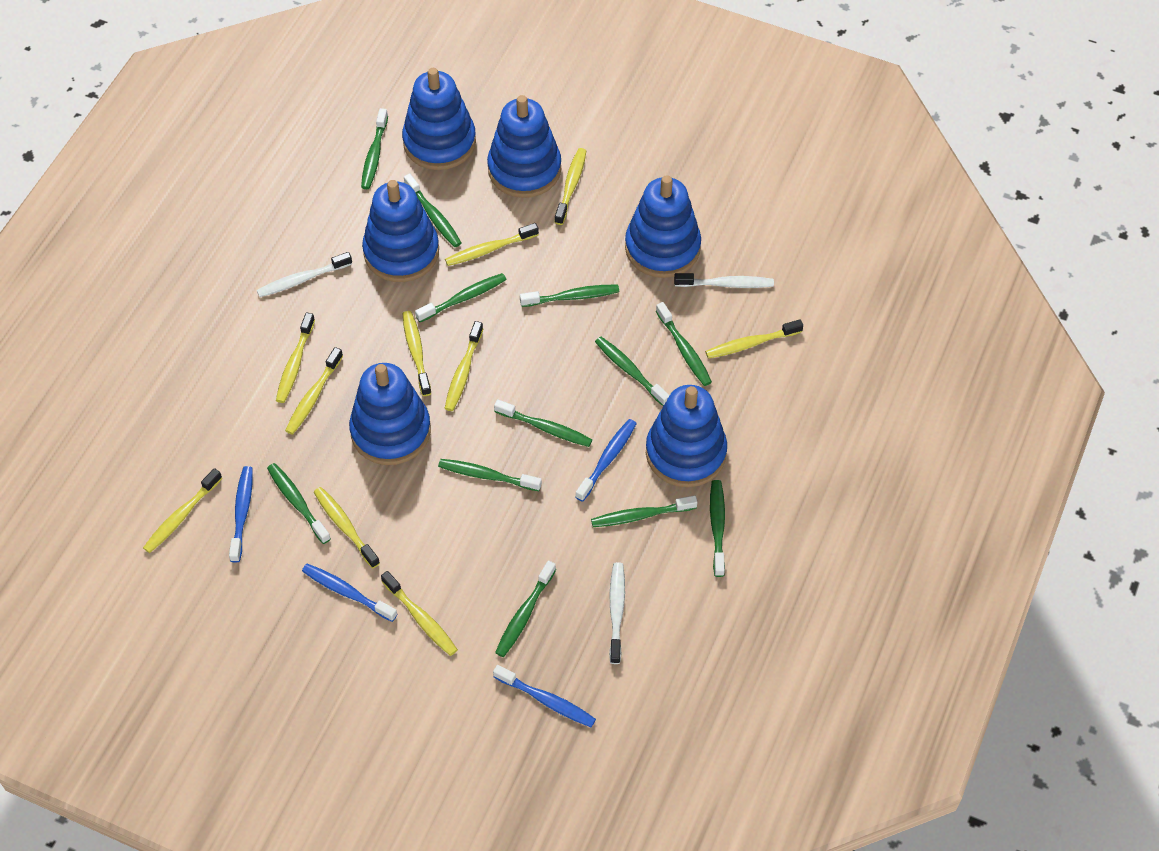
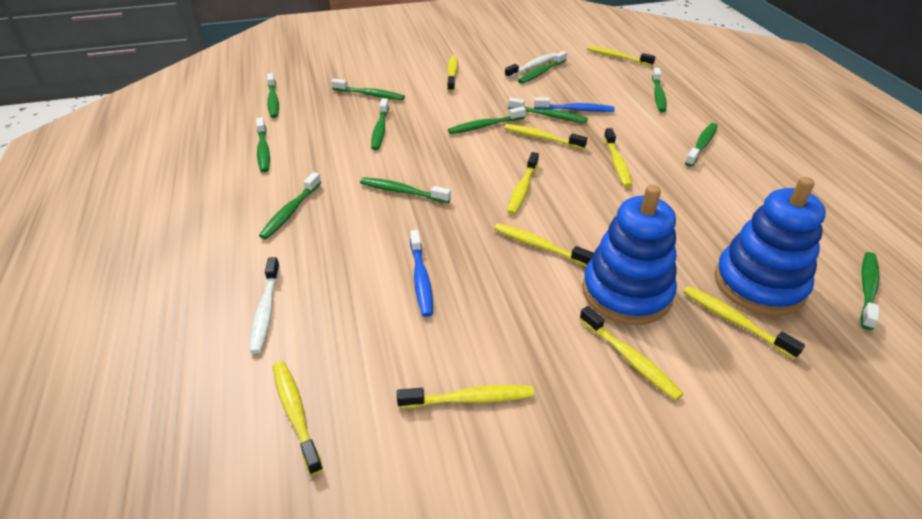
blue stacking toy: [349,363,431,465] [362,180,439,282] [402,68,476,170] [487,95,561,198] [625,175,701,278] [646,385,727,487] = 6 -> [582,185,677,325] [714,177,826,316] = 2
blue toothbrush: [229,466,253,563] [302,564,397,622] [493,665,596,727] [575,419,637,502] = 4 -> [410,230,433,317] [534,97,615,112] = 2
white toothbrush: [257,252,352,297] [609,562,625,664] [674,273,774,288] = 3 -> [250,257,280,354] [505,53,556,78] = 2

